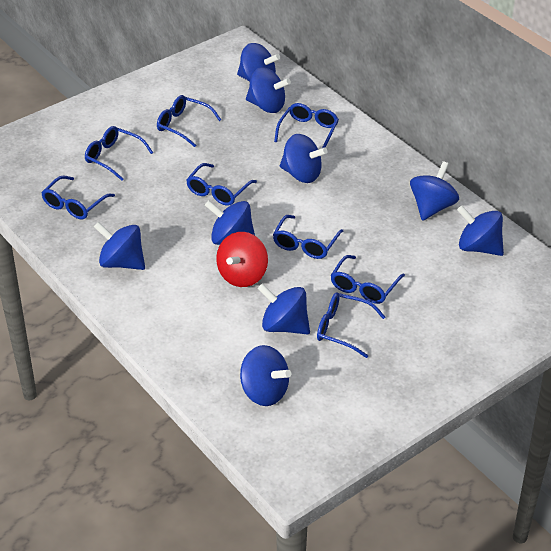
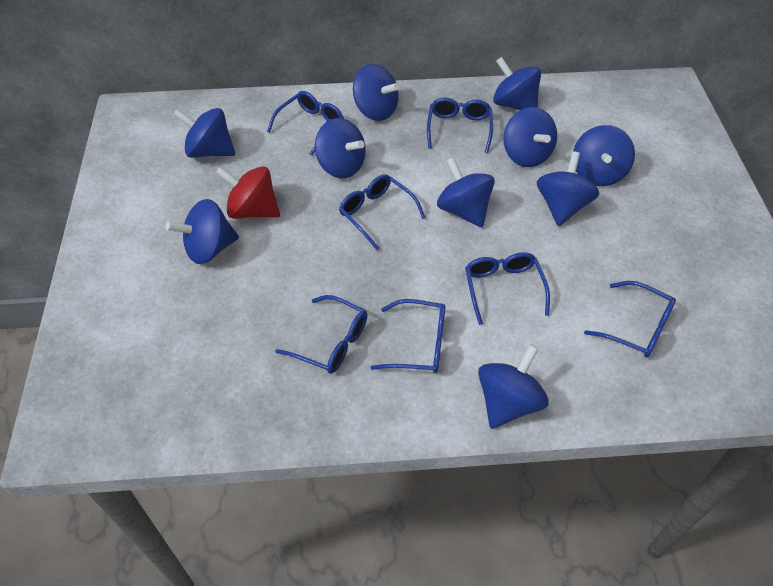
blue glasses: [41,176,115,219] [85,126,153,181] [157,95,221,147] [186,163,257,206] [273,215,343,259] [274,103,339,148] [317,293,385,358] [330,255,405,304] = 8 -> [267,91,344,156] [275,295,368,374] [339,174,426,250] [371,299,445,373] [427,98,493,153] [465,252,550,325] [584,281,676,358] = 7
blue spinning top: [94,222,145,270] [205,200,255,245] [237,43,280,82] [240,345,291,406] [246,67,291,113] [257,283,310,335] [280,134,327,183] [410,161,459,221] [457,206,504,256] = 9 -> [166,199,239,264] [173,108,235,158] [315,118,366,178] [353,64,400,121] [437,157,495,228] [478,345,549,429] [493,57,541,110] [503,107,557,167] [537,151,599,226] [573,125,635,186] = 10

